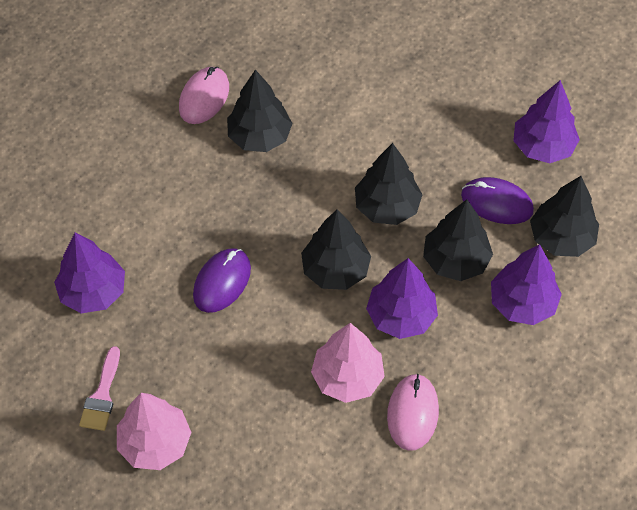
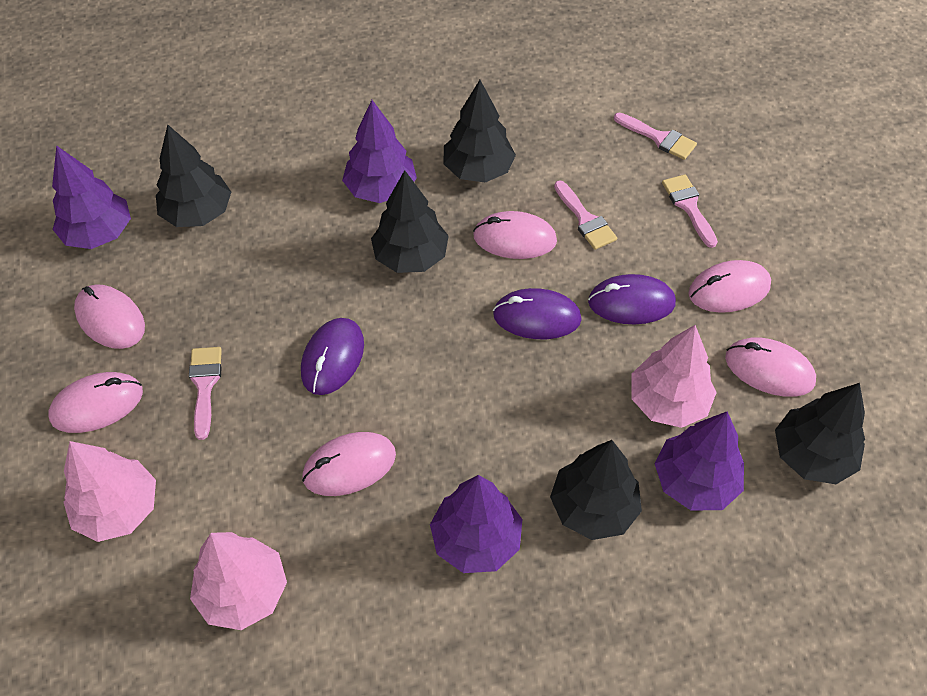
pink brush: [79,346,120,431] = 1 -> [189,347,222,440] [554,180,617,250] [614,112,697,160] [662,174,718,248] = 4
pink mouse: [179,67,229,124] [387,374,439,451] = 2 -> [49,372,143,433] [74,284,145,349] [302,432,396,496] [473,211,557,259] [688,260,771,313] [725,337,816,397] = 6
pink tree: [117,393,192,470] [311,323,385,403] = 2 -> [64,441,156,542] [190,532,287,630] [631,325,717,428] = 3
purple mouse: [193,248,251,313] [461,177,534,224] = 2 -> [301,318,364,395] [493,288,582,339] [588,274,676,324] = 3

